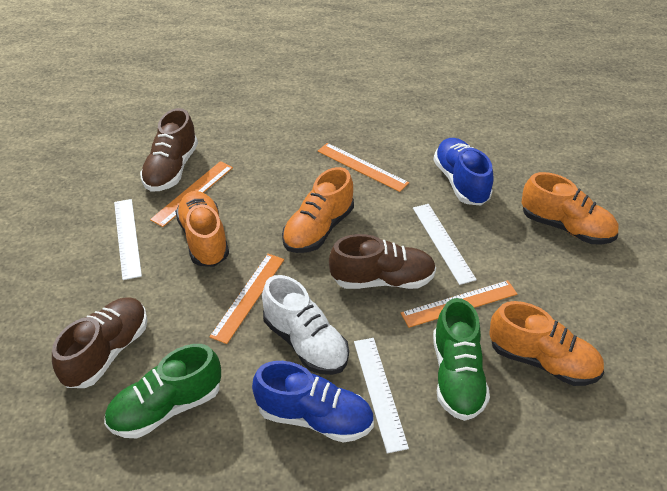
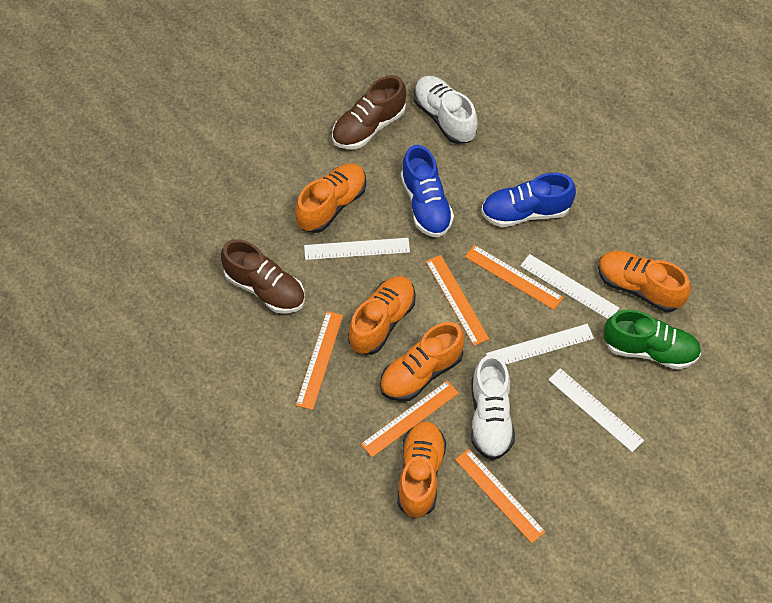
brown shoe: [52,297,147,388] [140,108,198,192] [329,234,436,289] = 3 -> [221,239,305,314] [332,75,406,149] = 2
green shoe: [104,344,221,438] [433,298,490,421] = 2 -> [603,309,701,370] = 1
orange ruler: [150,161,233,227] [209,254,284,344] [317,143,409,192] [401,280,517,328] = 4 -> [296,311,343,410] [361,380,459,457] [426,255,489,346] [455,449,546,543] [465,245,563,310] = 5
orange shoe: [175,191,229,267] [282,167,354,253] [489,301,604,386] [521,172,618,245] = 4 -> [295,163,366,233] [348,276,416,355] [380,322,465,402] [397,421,446,518] [598,251,691,312] = 5
white ruler: [114,199,142,280] [354,338,409,453] [413,204,477,285] = 3 -> [304,238,410,260] [486,324,594,365] [520,254,619,319] [548,368,644,452] = 4
white shoe: [262,275,349,375] = 1 -> [414,76,478,144] [471,354,515,460] = 2

